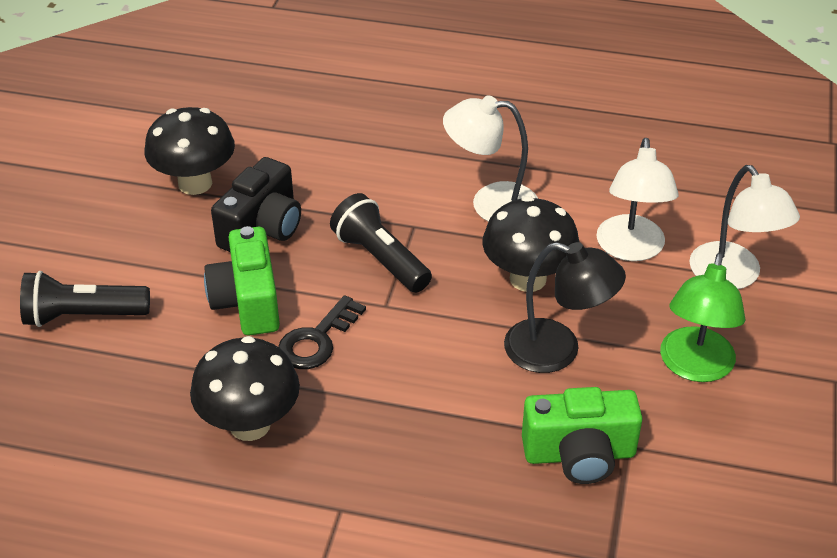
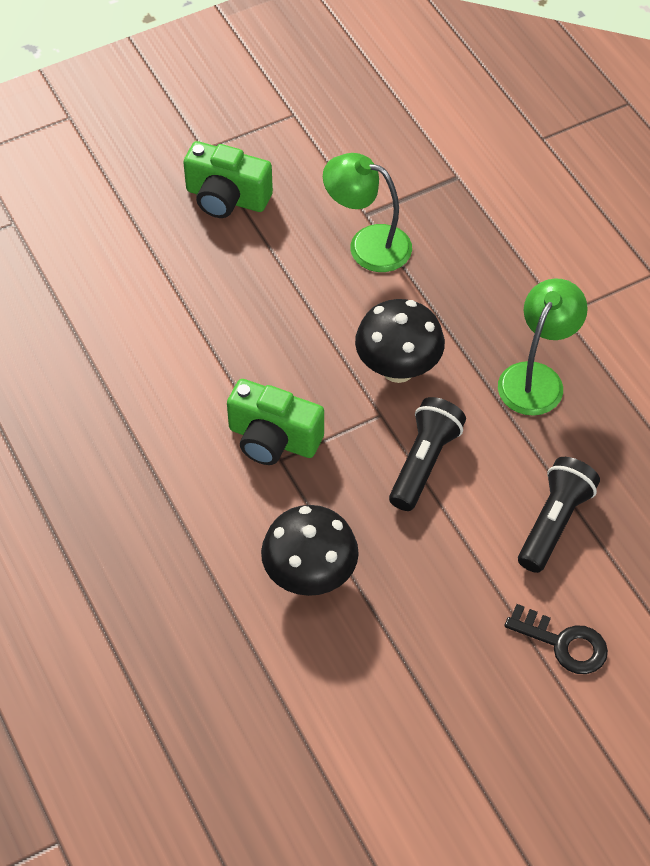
black camera: [211,157,301,252] = 1 -> none = 0
black lamp: [504,242,626,373] = 1 -> none = 0
black mushroom: [145,107,235,195] [190,336,300,441] [482,196,580,292] = 3 -> [261,505,359,596] [355,299,445,383] = 2
green lamp: [660,253,746,382] = 1 -> [323,153,412,272] [498,278,588,416] = 2
white lamp: [443,95,538,222] [596,138,679,261] [689,165,800,289] = 3 -> none = 0

